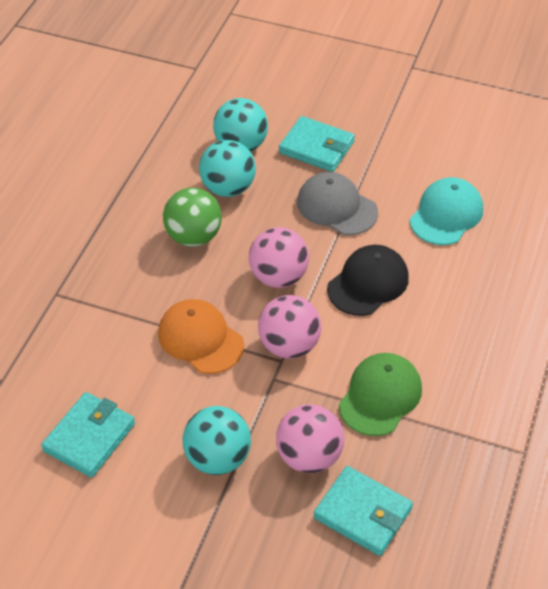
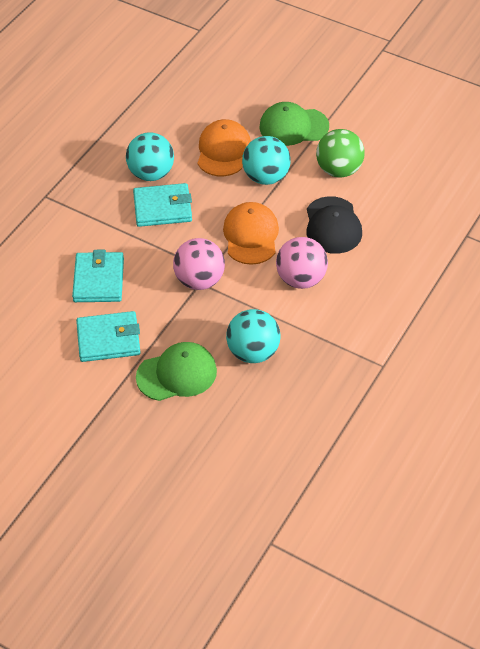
green cap: [339,353,422,436] = 1 -> [136,342,217,401] [259,102,329,146] = 2
grey cap: [297,172,378,235] = 1 -> none = 0
orange cap: [158,299,244,374] = 1 -> [198,119,251,176] [223,202,279,265] = 2
pink ball: [249,227,309,288] [258,295,321,359] [276,404,344,473] = 3 -> [173,238,225,290] [276,237,328,289] = 2
turquoise cap: [410,177,483,245] = 1 -> none = 0

